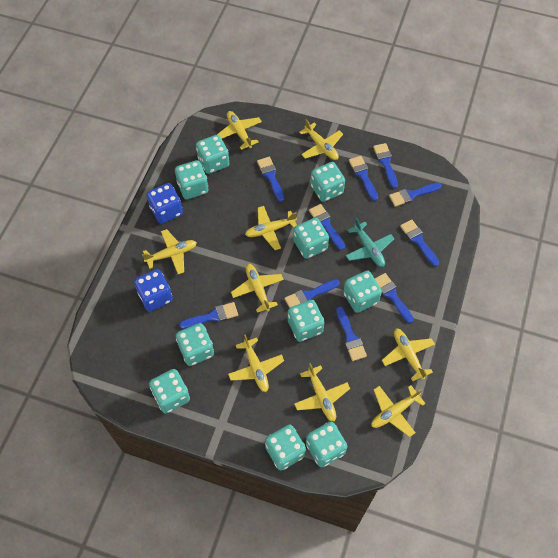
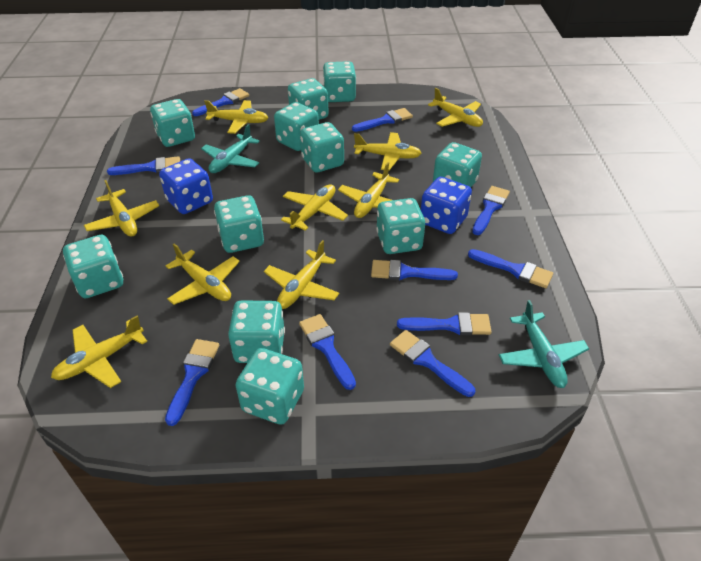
turquoise dice: [149,369,190,413] [175,160,208,199] [176,323,214,366] [196,135,229,174] [265,425,306,470] [288,300,325,342] [293,218,329,259] [306,422,347,467] [310,162,345,202] [343,270,382,313] = 10 -> [63,235,123,298] [150,99,195,147] [214,195,264,253] [228,300,285,363] [235,348,304,425] [274,102,319,151] [288,78,329,120] [300,122,344,173] [323,61,356,102] [376,198,425,254] [433,142,482,188] = 11
turquoise plane: [346,218,394,267] = 1 -> [201,124,260,173] [499,300,589,388] = 2

